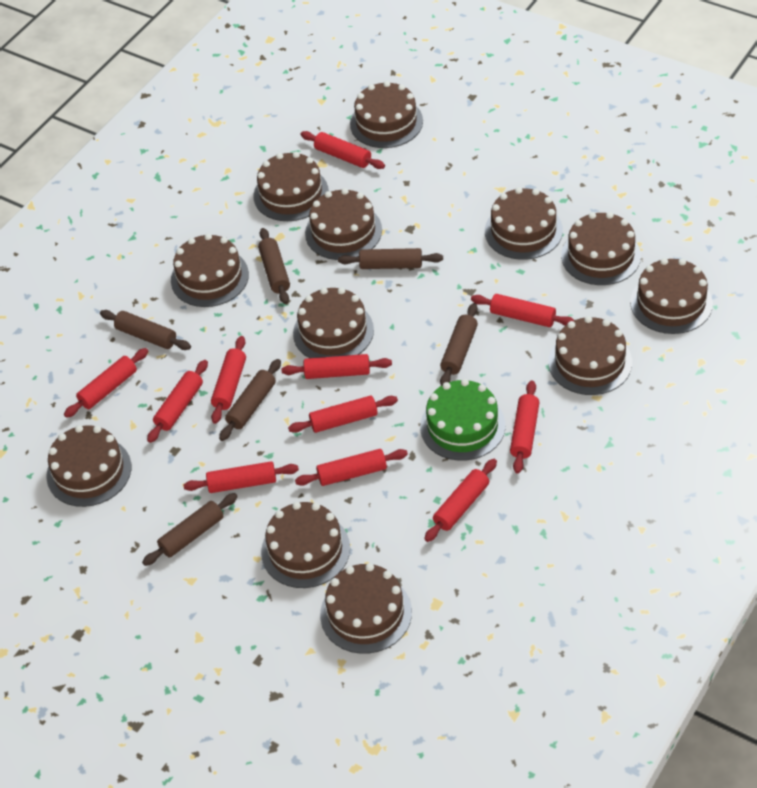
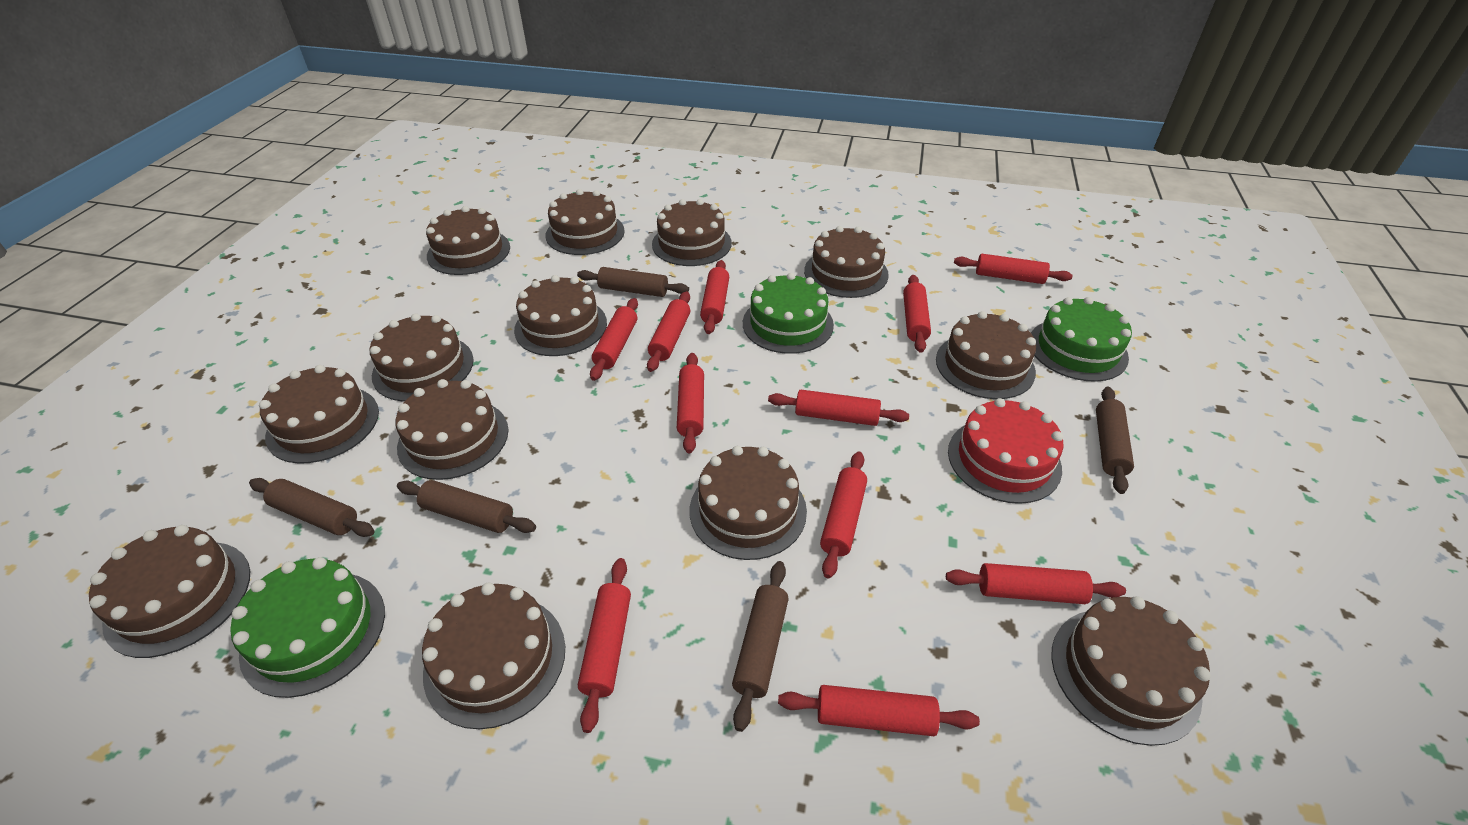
brown cake: [46,425,131,507] [171,233,249,307] [254,152,329,221] [261,502,350,588] [293,287,374,358] [305,188,382,260] [320,563,412,654] [350,81,423,148] [485,187,563,260] [548,316,632,395] [561,212,641,285] [630,258,713,334] = 12 -> [89,525,250,658] [259,365,379,464] [370,313,474,402] [396,379,508,480] [422,583,565,729] [426,206,510,275] [514,275,607,356] [546,189,625,255] [652,199,732,266] [690,446,807,560] [804,226,889,298] [936,311,1036,399] [1051,596,1211,746] = 13
brown rolling pin: [100,310,191,350] [142,493,238,566] [219,359,281,441] [258,228,290,304] [338,248,443,269] [440,303,478,386] = 6 -> [249,478,375,537] [397,480,536,533] [577,267,689,297] [732,561,789,732] [1096,387,1134,494] = 5
green cake: [420,379,505,461] = 1 -> [230,557,385,698] [743,273,834,354] [1031,297,1132,382] = 3
red cake: none = 0 -> [948,398,1063,504] = 1

